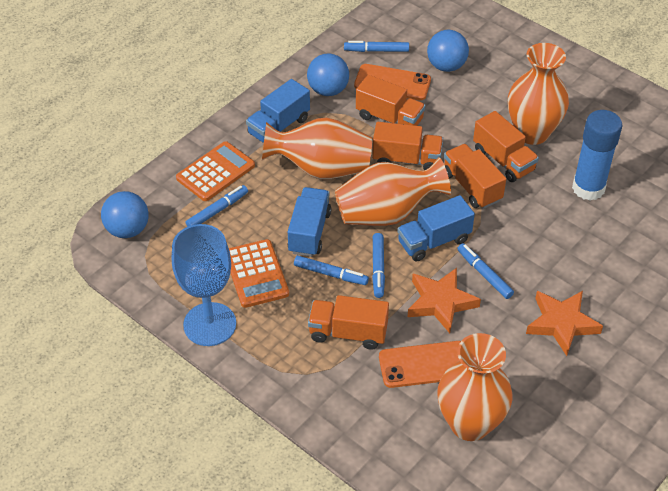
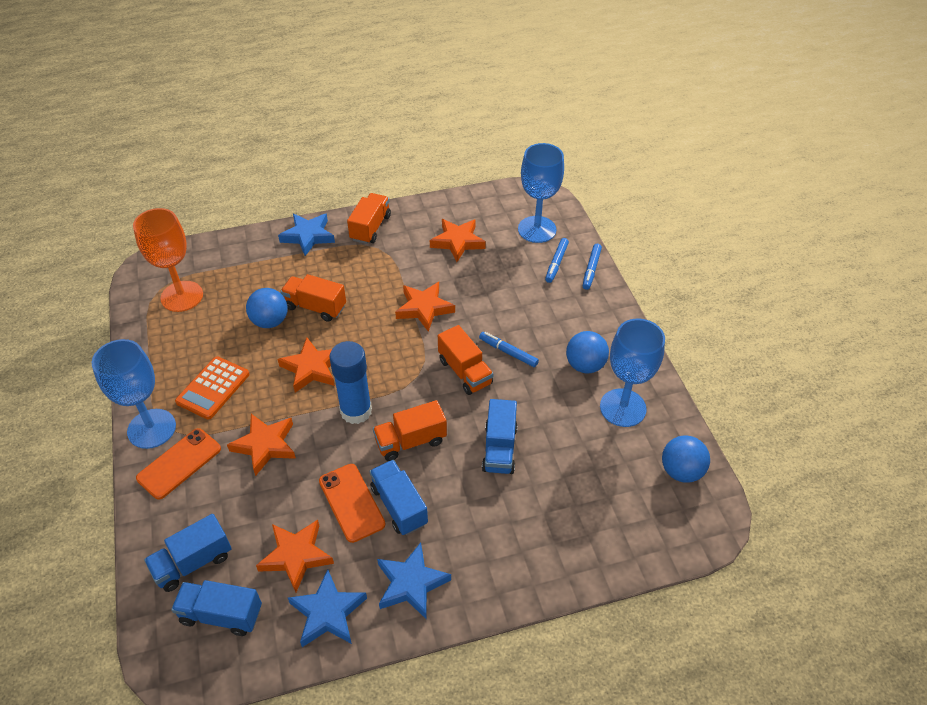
blue goblet: [172,224,236,346] = 1 -> [91,339,176,449] [518,143,564,243] [600,319,665,427] = 3
blue marker: [186,185,248,227] [294,255,369,285] [344,41,409,52] [372,233,385,298] [457,243,514,299] = 5 -> [479,332,539,367] [545,238,569,283] [583,244,602,290] = 3
blue star: none = 0 -> [278,214,335,256] [288,569,367,647] [377,542,451,619] = 3
blue truck: [246,79,310,143] [288,187,331,257] [397,195,475,261] = 3 -> [144,514,232,592] [171,580,262,636] [370,460,428,535] [482,399,518,474] = 4
orange calculator: [176,141,255,201] [229,239,289,308] = 2 -> [175,356,249,420] = 1
orange goblet: none = 0 -> [133,208,203,312] = 1
orange star: [408,268,481,333] [526,291,603,356] = 2 -> [227,414,296,476] [256,520,334,592] [278,338,335,393] [395,282,455,332] [430,219,486,262] = 5
orange truck: [308,295,389,350] [356,75,425,126] [372,122,443,170] [444,144,506,209] [473,111,539,182] = 5 -> [280,274,346,322] [347,193,391,244] [373,400,447,461] [438,325,493,395] = 4
orange vase: [262,117,372,179] [335,157,451,226] [437,333,512,441] [508,43,569,145] = 4 -> none = 0

